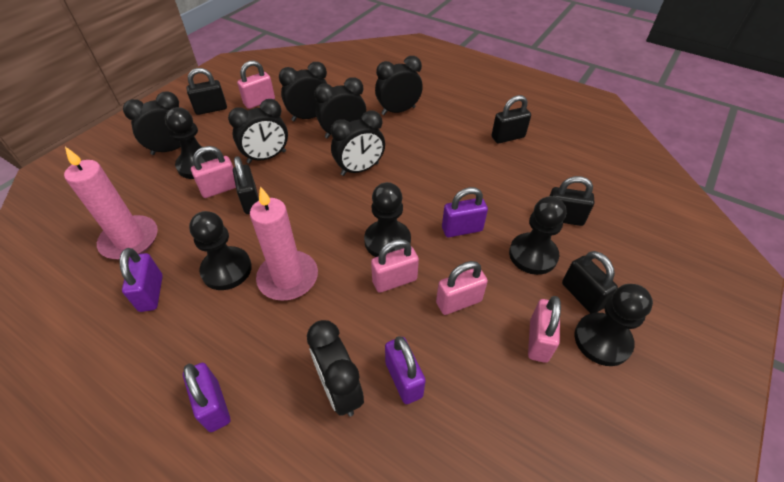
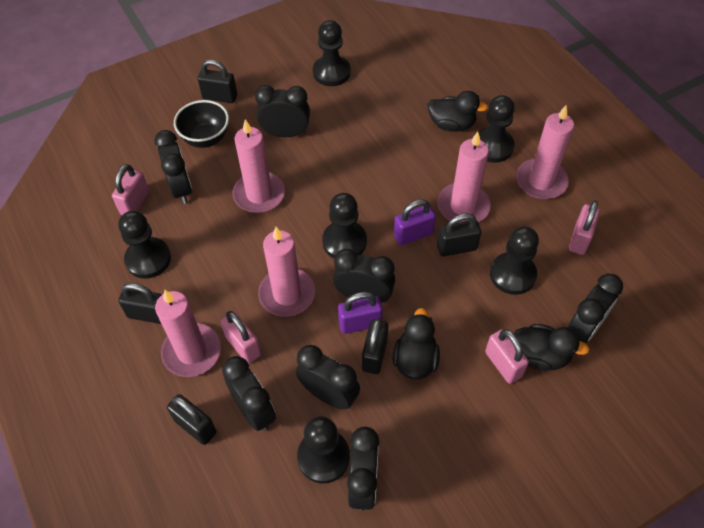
black bowl: none = 0 -> [174,100,229,148] = 1
black duck: none = 0 -> [392,308,440,380] [428,91,489,132] [514,324,590,370] = 3
black pawn: [165,107,217,179] [189,211,252,290] [364,182,411,257] [509,196,566,275] [574,284,653,366] = 5 -> [118,211,171,279] [297,416,350,483] [313,20,351,86] [322,193,367,258] [478,95,515,163] [490,226,539,295] = 6
pink candle: [64,147,158,260] [250,186,318,301] = 2 -> [155,290,221,377] [233,119,285,213] [258,227,315,317] [437,132,491,223] [516,105,574,199] = 5
pink padlock: [191,146,236,198] [237,60,275,109] [371,239,419,293] [436,261,488,315] [528,296,561,363] = 5 -> [112,164,149,215] [220,311,261,364] [485,329,529,384] [569,200,600,255] = 4
purple padlock: [119,248,163,312] [183,363,230,432] [385,336,426,404] [442,187,488,237] = 4 -> [338,292,383,334] [394,199,436,245] = 2

